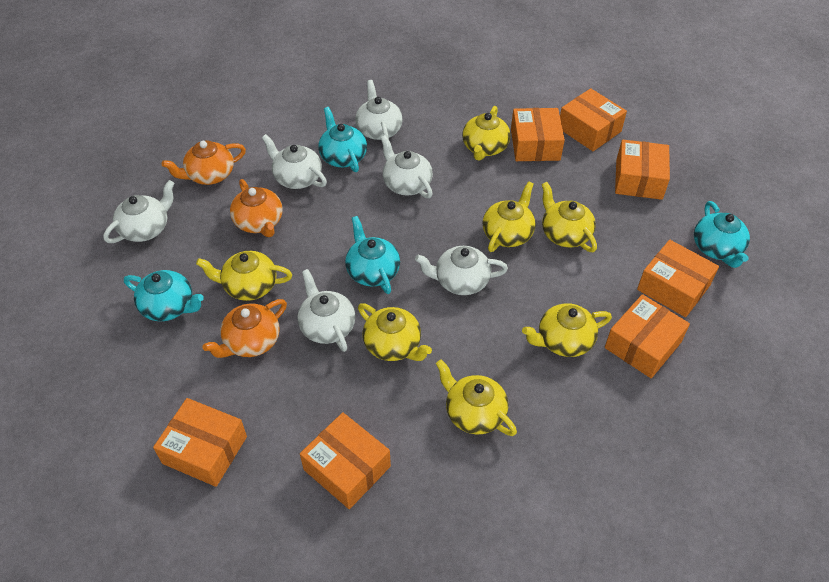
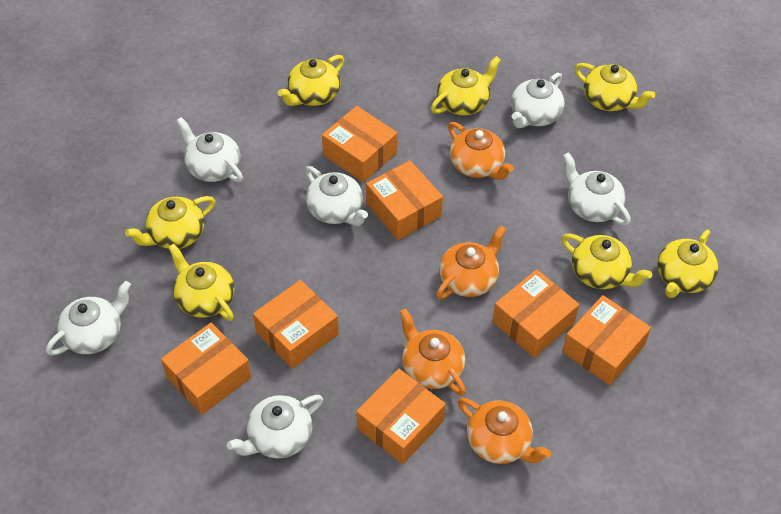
orange teapot: [162,141,246,185] [202,299,287,358] [230,179,283,237] = 3 -> [400,308,466,396] [436,226,506,299] [448,122,514,180] [458,398,551,464] = 4
turquoise teapot: [124,270,204,321] [318,107,367,172] [345,216,400,294] [694,201,750,268] = 4 -> none = 0

